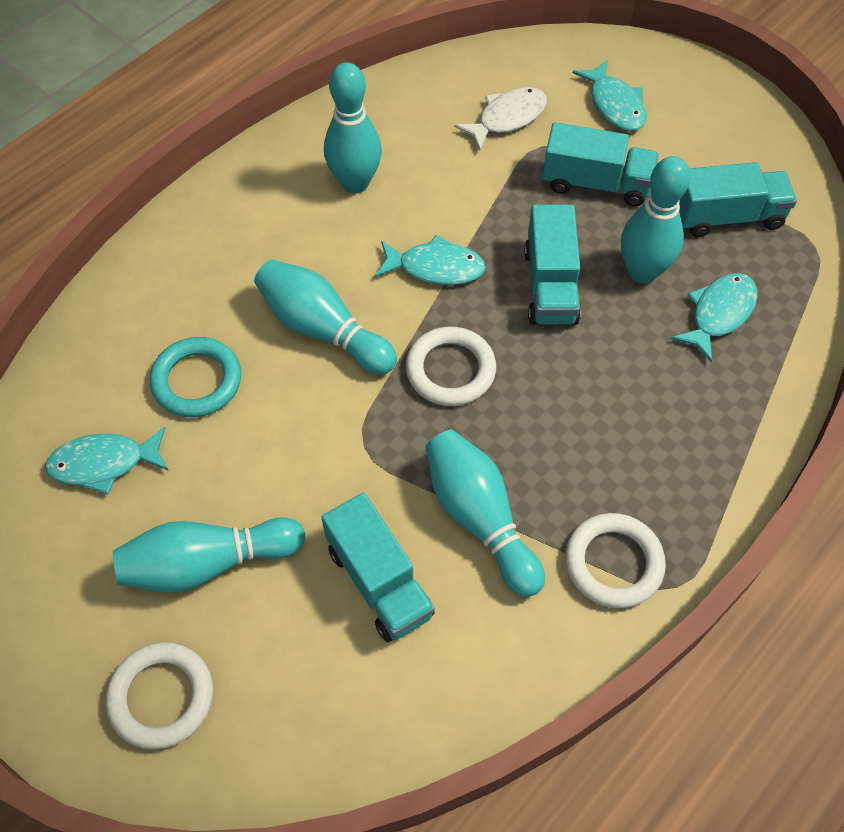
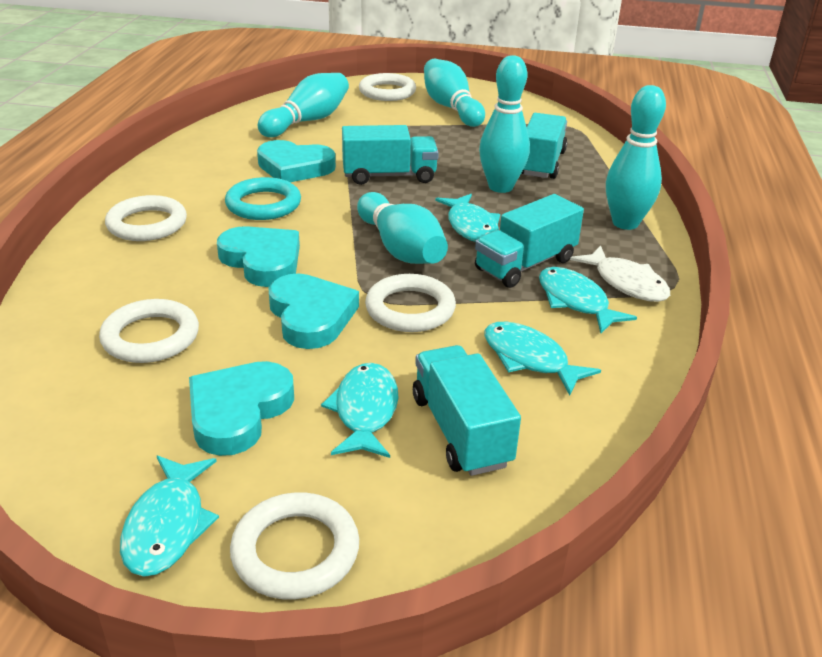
turquoise fish: [45,427,169,495] [375,235,486,285] [573,60,647,131] [671,273,757,363] = 4 -> [120,455,219,577] [321,363,398,458] [435,194,500,242] [484,322,601,395] [539,267,637,333] = 5
turquoise heart: none = 0 -> [189,361,294,456] [217,226,300,287] [257,140,336,182] [269,274,359,349] = 4
white ring: [106,642,213,750] [406,327,496,406] [565,513,666,608] = 3 -> [99,299,199,363] [105,195,187,241] [230,492,359,599] [359,73,416,101] [365,274,456,332] = 5

